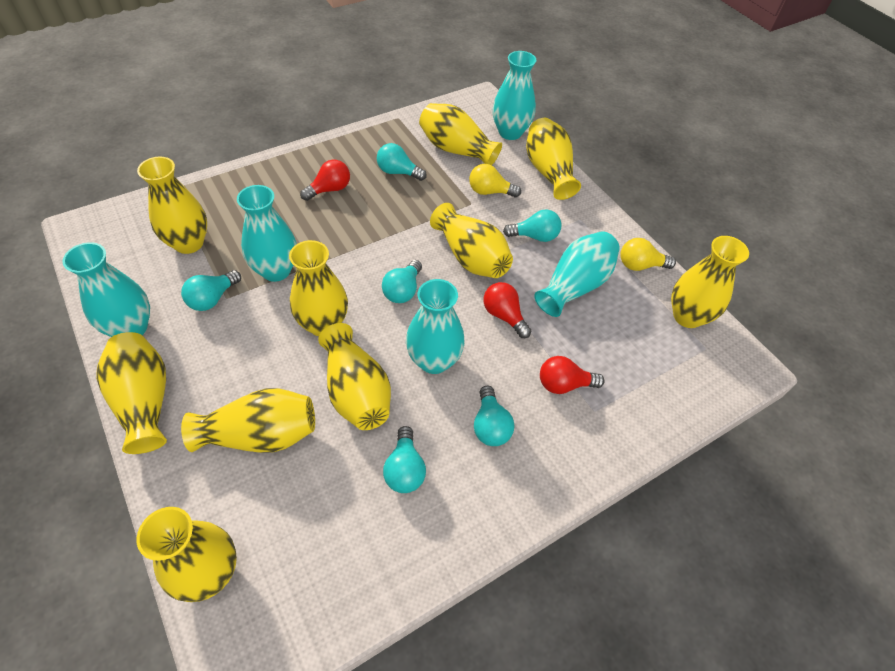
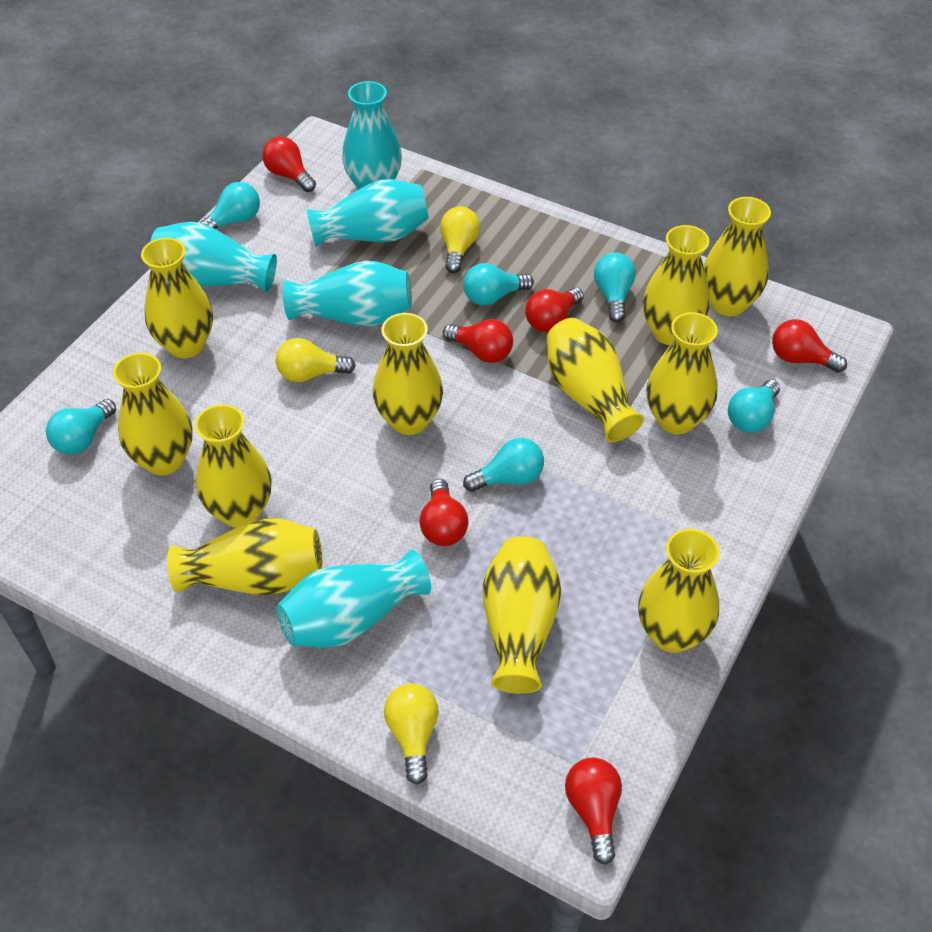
red light bulb: [300,159,350,201] [484,282,531,338] [540,356,604,394] = 3 -> [262,136,316,192] [419,479,469,546] [443,319,513,363] [525,287,584,332] [565,758,622,865] [772,319,847,373] = 6
yellow light bulb: [469,164,521,198] [620,238,676,271] = 2 -> [276,338,356,382] [384,684,439,785] [440,207,480,273] = 3
yellow vase: [96,332,167,454] [137,157,207,254] [137,507,237,602] [181,388,315,453] [289,240,348,336] [318,323,391,430] [419,103,502,165] [430,203,513,278] [526,118,581,200] [671,236,749,328] = 10 -> [113,353,193,475] [141,238,213,358] [167,518,322,595] [195,404,272,528] [373,313,443,435] [483,536,561,694] [547,318,644,442] [638,529,720,653] [643,225,710,345] [646,312,718,434] [704,197,771,316] = 11

